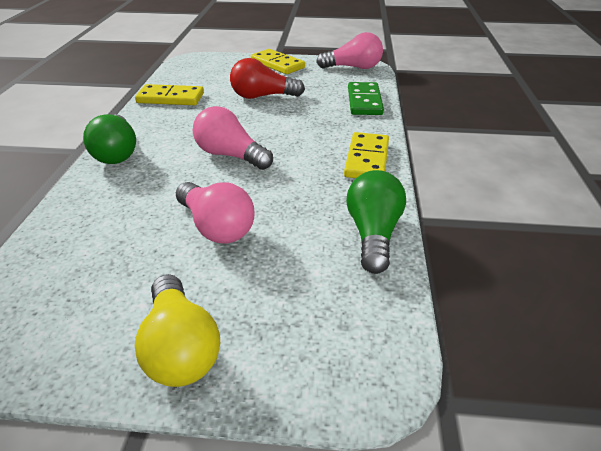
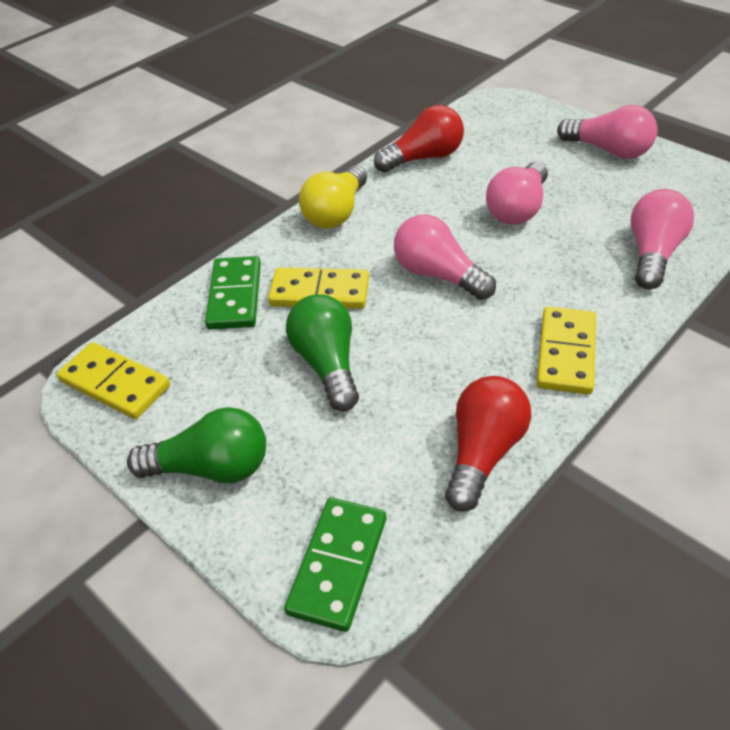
green domino: [348,82,384,115] = 1 -> [205,256,261,330] [284,497,386,632] = 2
pink light bulb: [176,182,255,243] [193,106,273,170] [316,32,383,69] = 3 -> [394,214,496,300] [486,161,548,225] [557,105,658,159] [631,189,694,289] = 4
red light bulb: [230,58,305,99] = 1 -> [374,105,464,172] [445,376,531,512] = 2

